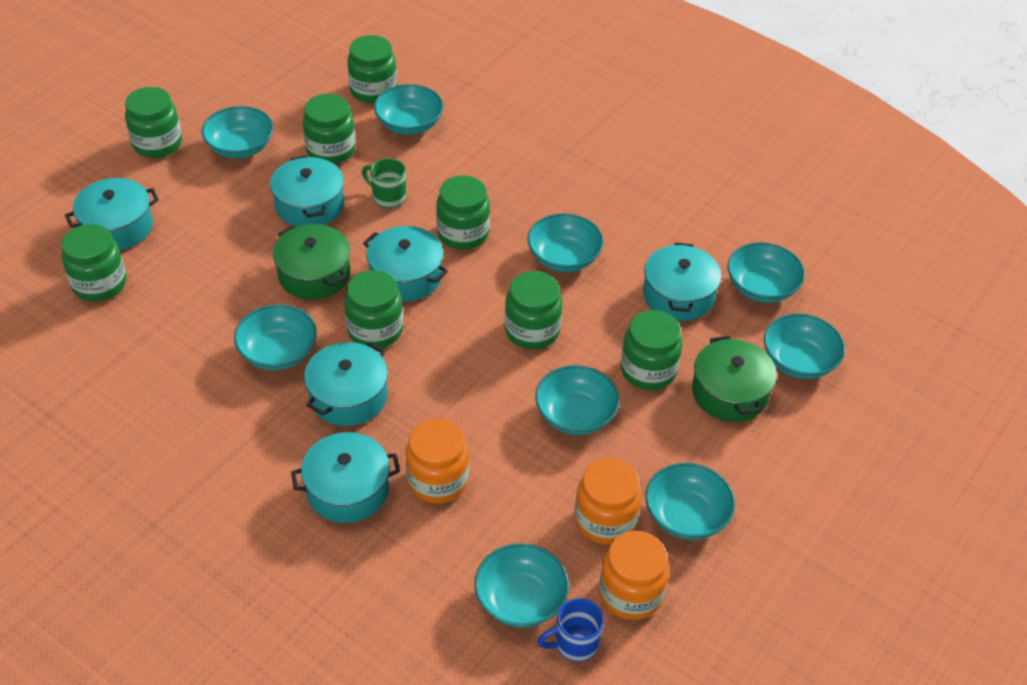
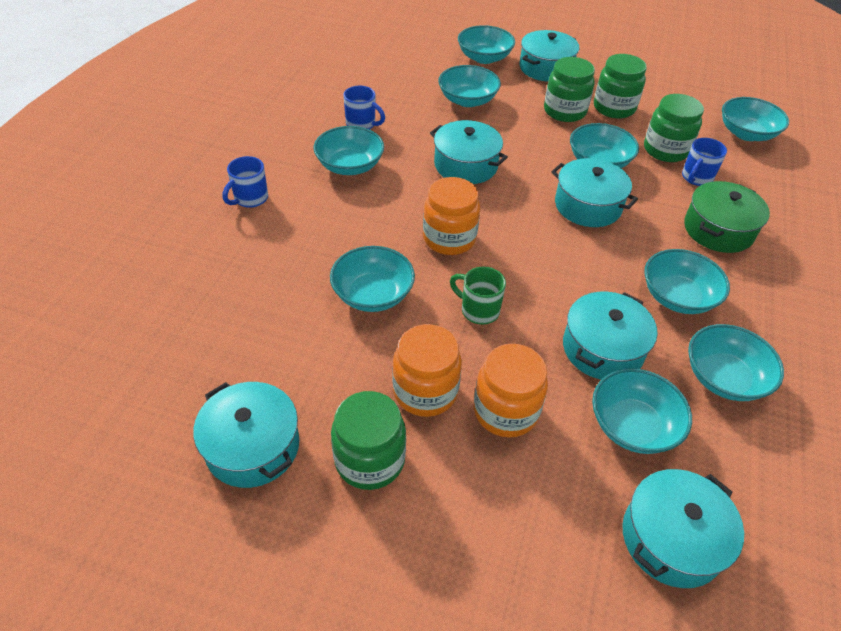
blue mug: [537,598,604,662] = 1 -> [223,156,268,208] [344,86,385,130] [682,138,727,186] = 3
green jar: [61,224,126,301] [125,87,182,158] [303,94,356,164] [344,270,403,348] [347,35,397,103] [436,175,490,250] [504,271,563,349] [621,310,682,390] = 8 -> [331,391,406,490] [544,57,595,122] [594,54,647,119] [644,94,704,162] = 4
green pot: [273,224,350,300] [692,336,777,422] = 2 -> [684,181,770,253] = 1

